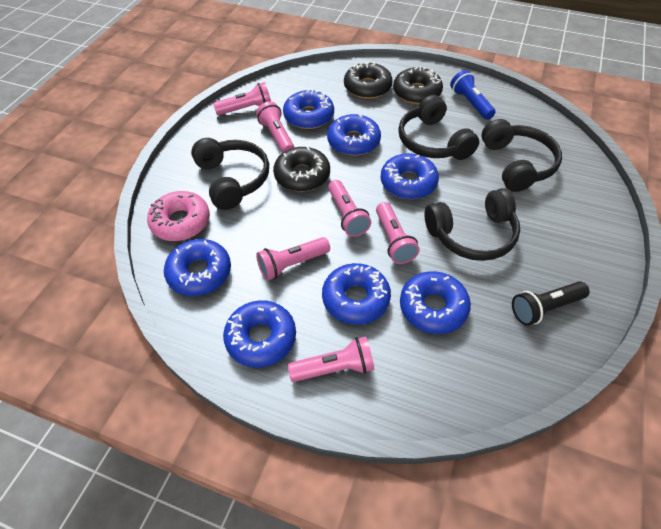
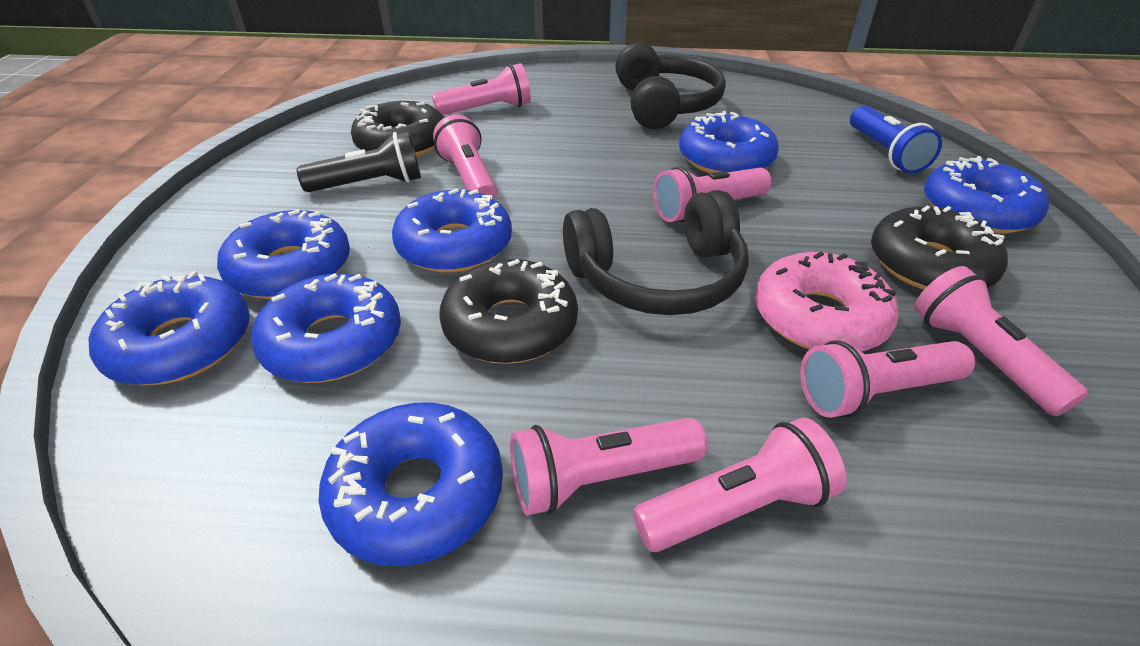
black headphones: [191,138,269,210] [398,95,479,160] [425,188,520,261] [481,119,562,192] = 4 -> [563,190,749,315] [615,42,726,129] = 2
pink flashlight: [213,82,271,115] [256,102,294,153] [256,237,330,281] [288,336,374,382] [328,180,371,237] [376,202,420,264] = 6 -> [432,63,531,115] [433,115,497,200] [510,418,708,516] [633,418,846,552] [653,167,771,222] [800,340,975,418] [914,266,1088,416] = 7

